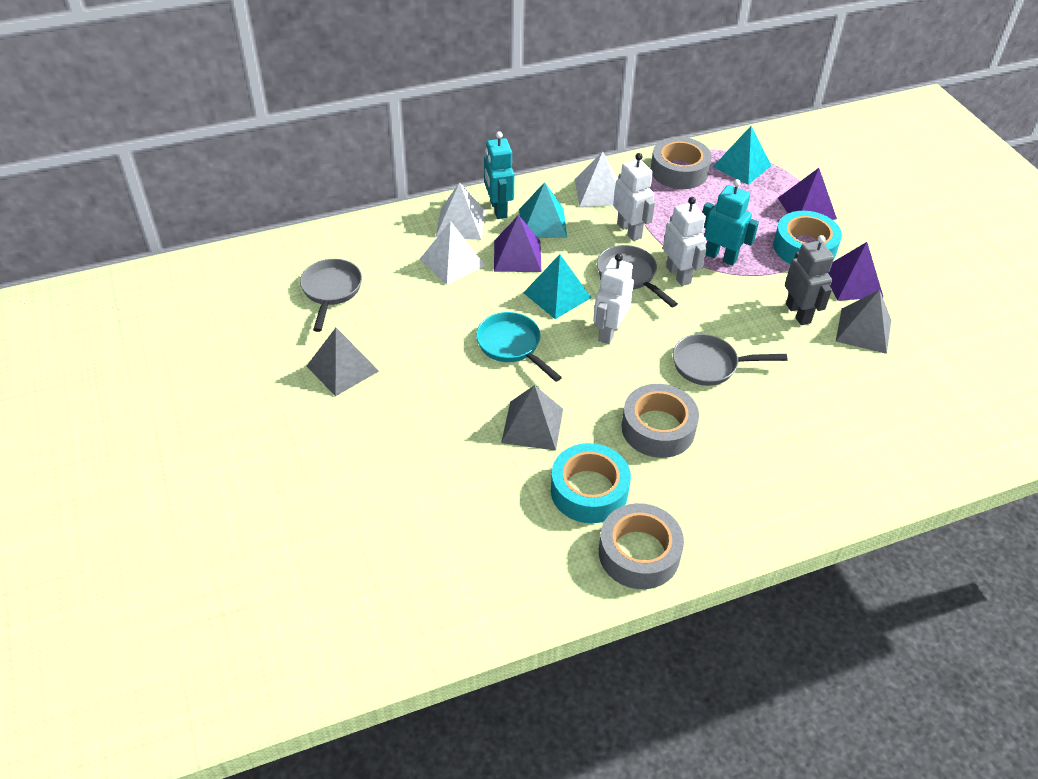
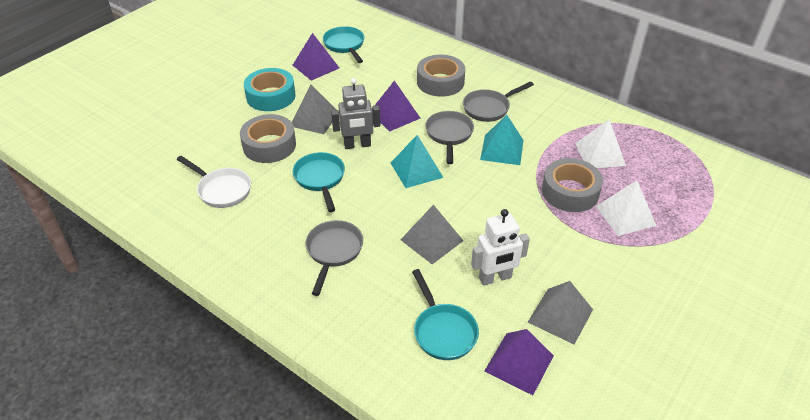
turquoise pan: [476,312,562,382] = 1 -> [293,152,345,212] [323,26,364,63] [412,269,479,360] = 3
turquoise pyramid: [519,182,567,238] [523,254,591,319] [713,126,772,185] = 3 -> [391,135,444,188] [480,115,524,165] = 2
turquoise robot: [484,131,515,219] [703,179,759,266] = 2 -> none = 0
turquoise tape: [551,443,631,523] [773,211,842,264] = 2 -> [244,68,296,111] = 1
white pan: none = 0 -> [177,156,251,208] = 1
white pyramid: [420,221,485,285] [436,182,485,240] [575,151,618,207] = 3 -> [575,119,626,168] [596,180,657,236] = 2
white robot: [593,253,634,344] [613,153,655,241] [663,197,707,286] = 3 -> [471,209,530,286] = 1

